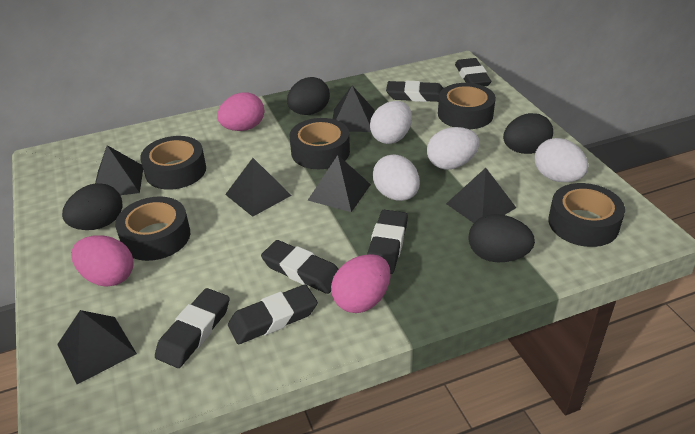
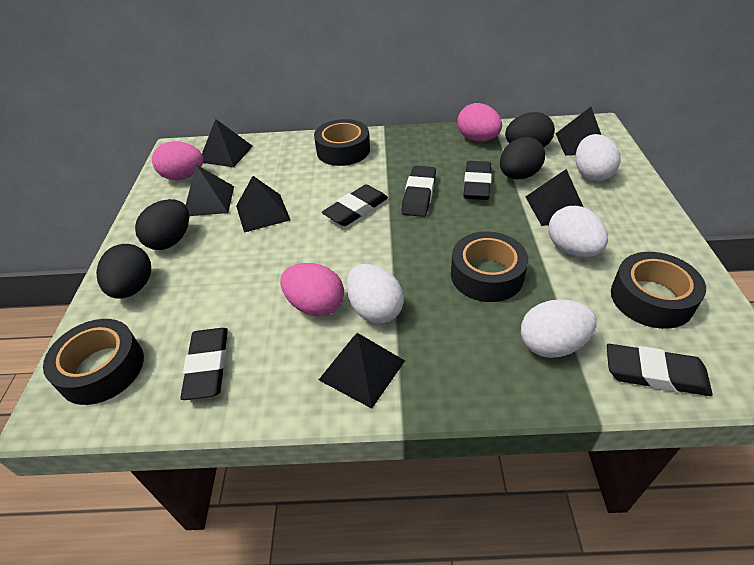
black eraser: [155,288,229,368] [228,284,318,344] [261,240,338,294] [367,210,408,274] [386,80,443,102] [455,58,491,86] = 6 -> [180,328,228,400] [322,184,388,226] [401,166,436,217] [463,161,492,200] [607,344,713,396] = 5
black tape: [115,197,190,261] [140,136,206,190] [290,118,350,169] [438,83,496,129] [548,183,625,247] = 5 -> [43,319,144,405] [314,119,370,166] [451,231,528,302] [611,252,706,329] = 4

